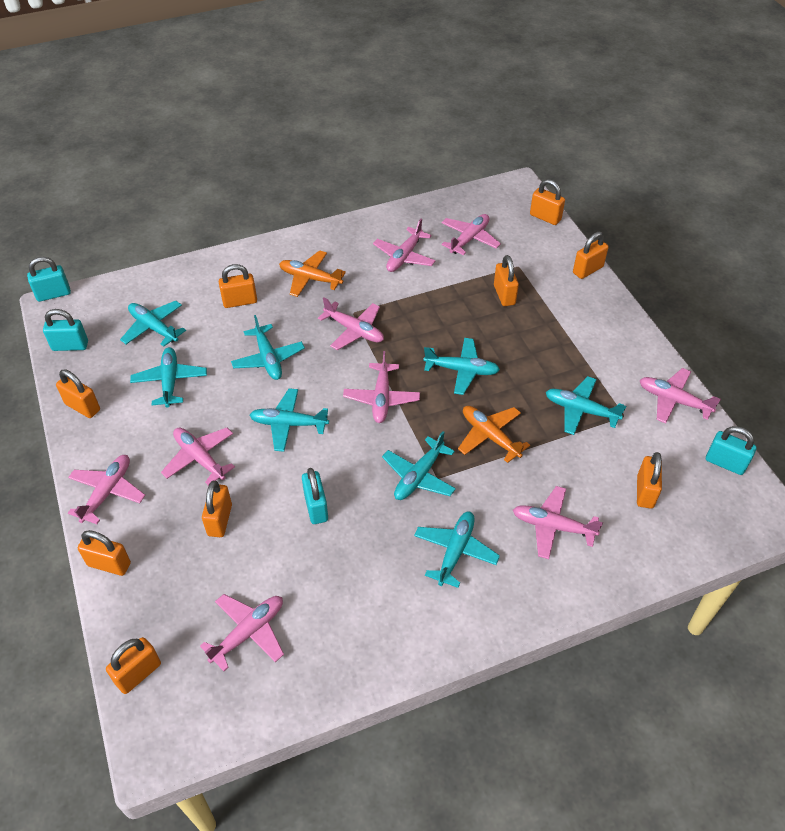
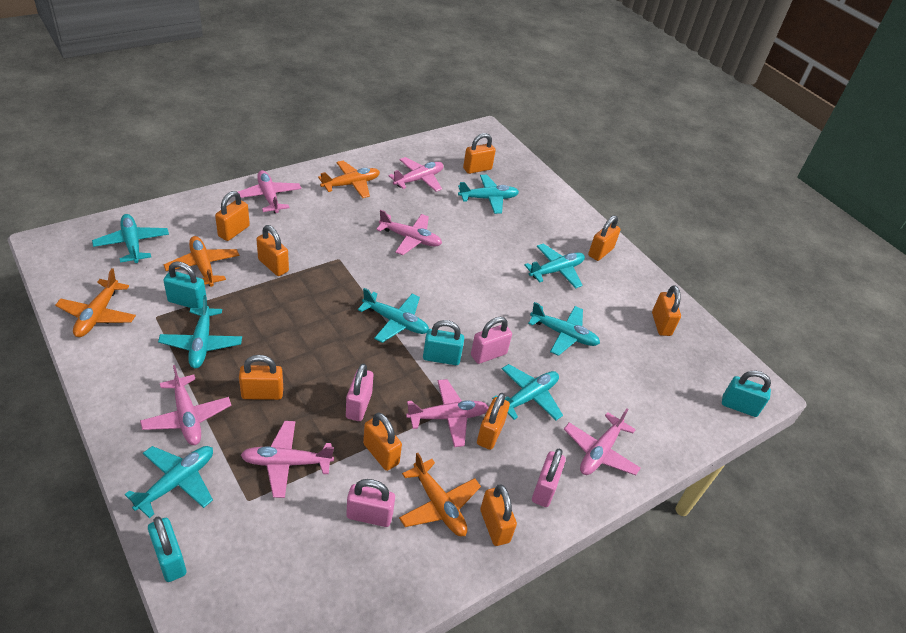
orange plane: [279,250,346,297] [458,406,530,463] = 2 -> [55,268,136,337] [164,236,239,287] [318,161,380,198] [399,453,481,536] = 4
pink padlock: none = 0 -> [346,363,373,421] [346,479,395,527] [471,317,512,364] [532,449,566,507] = 4
pink plane: [68,455,145,524] [161,428,235,486] [200,594,284,671] [318,298,384,350] [343,351,420,423] [373,219,436,272] [441,214,501,256] [513,486,603,559] [640,368,721,423] = 9 -> [140,365,232,445] [238,170,302,213] [241,421,334,498] [376,210,442,255] [388,157,444,192] [406,379,489,447] [564,409,641,475] = 7

